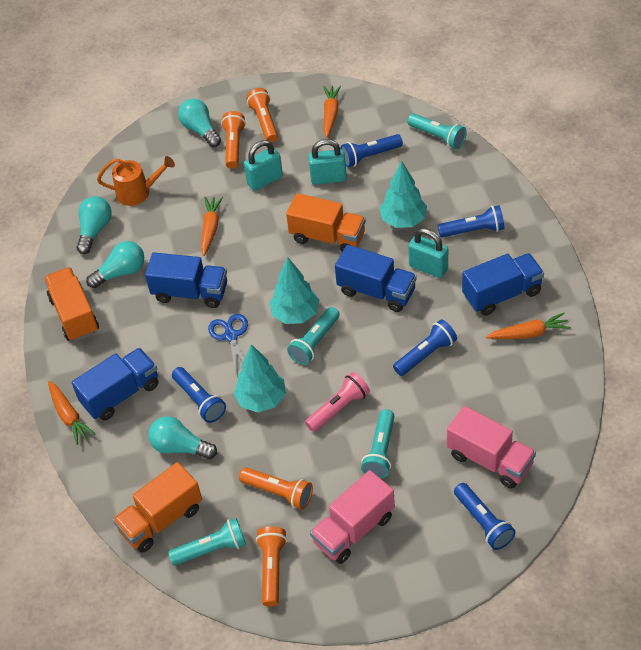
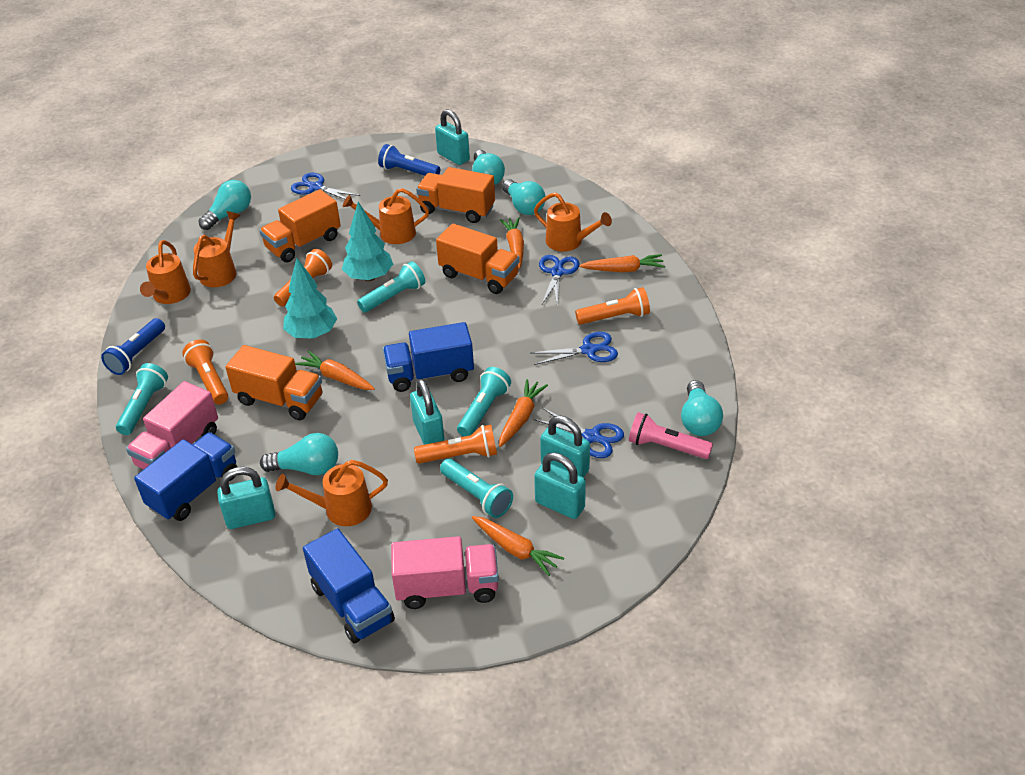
blue flashlight: [172,367,226,423] [340,134,403,167] [393,320,457,376] [438,205,504,237] [454,483,516,550] = 5 -> [101,318,165,375] [378,144,440,176] = 2
blue scissors: [208,314,248,375] = 1 -> [291,172,360,199] [531,332,618,365] [533,408,624,458] [539,255,580,306] = 4
blue truck: [72,348,158,421] [145,253,227,308] [335,245,417,312] [462,253,544,316] = 4 -> [134,432,237,521] [303,528,395,643] [383,322,474,392] = 3
orange carrot: [48,381,95,445] [201,197,223,256] [323,86,341,138] [486,313,571,339] = 4 -> [295,350,375,390] [472,516,564,576] [499,379,548,447] [500,217,524,269] [579,254,665,272] = 5
orange truck: [44,267,99,342] [113,462,202,552] [286,193,366,252] = 3 -> [225,345,322,420] [259,189,341,263] [416,167,495,223] [436,223,520,294] = 4
orange watering can: [97,156,175,206] = 1 -> [140,240,191,304] [193,211,241,287] [276,460,388,526] [343,188,429,244] [534,192,612,252] = 5
turquoise light bulb: [77,196,112,254] [86,241,144,288] [149,416,217,459] [178,99,221,147] = 4 -> [199,180,251,230] [260,433,338,475] [472,150,505,185] [502,179,546,215] [681,380,723,436] = 5
turquoise padlock: [244,140,283,191] [308,139,347,185] [408,228,448,278] = 3 -> [217,467,275,529] [410,379,445,445] [435,109,470,165] [534,453,586,519] [540,415,590,478] = 5
turquoise tree: [234,344,286,412] [269,257,319,324] [379,161,427,228] = 3 -> [283,258,337,339] [342,202,393,281] = 2

